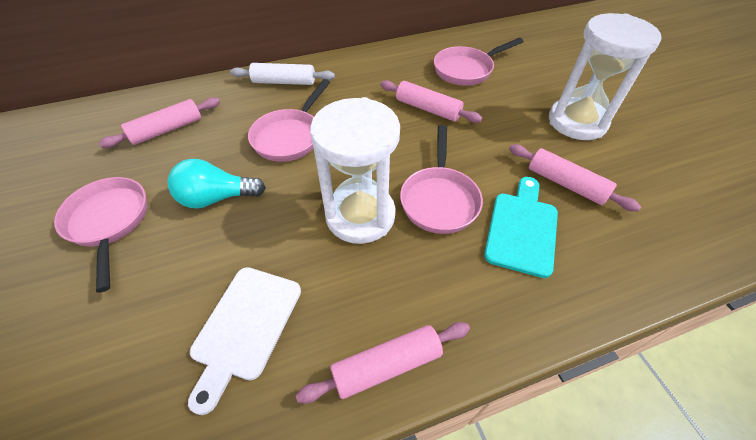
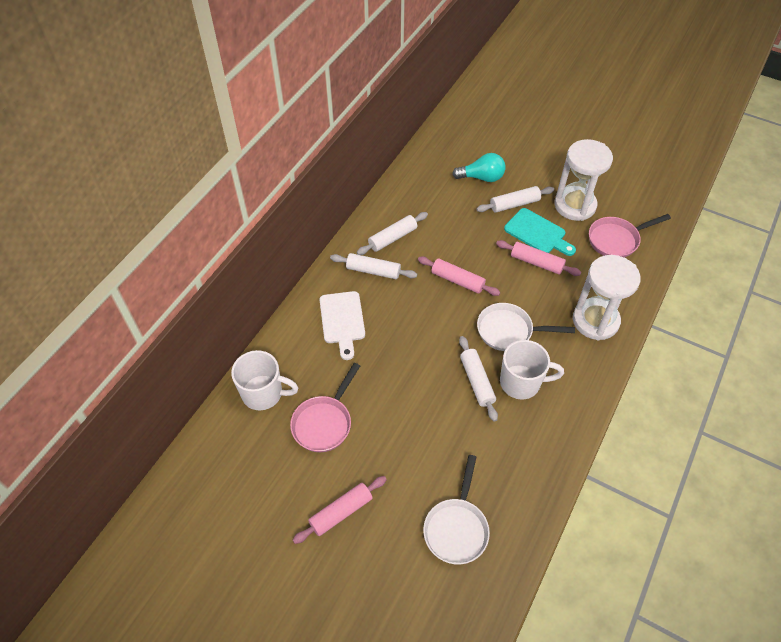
pink pan: [54,177,147,293] [248,79,330,162] [400,125,483,234] [434,38,524,86] = 4 -> [290,363,360,452] [589,214,671,258] = 2
pink rolling pin: [99,97,220,148] [296,322,470,404] [380,80,482,123] [509,144,641,212] = 4 -> [293,476,387,544] [418,256,500,296] [496,240,581,276] = 3
white mug: none = 0 -> [231,350,298,410] [500,340,564,400] = 2
white pan: none = 0 -> [423,455,490,564] [477,303,575,351] = 2
white rolling pin: [230,63,335,85] = 1 -> [330,253,417,279] [357,212,428,255] [459,336,498,422] [476,186,554,213] = 4

